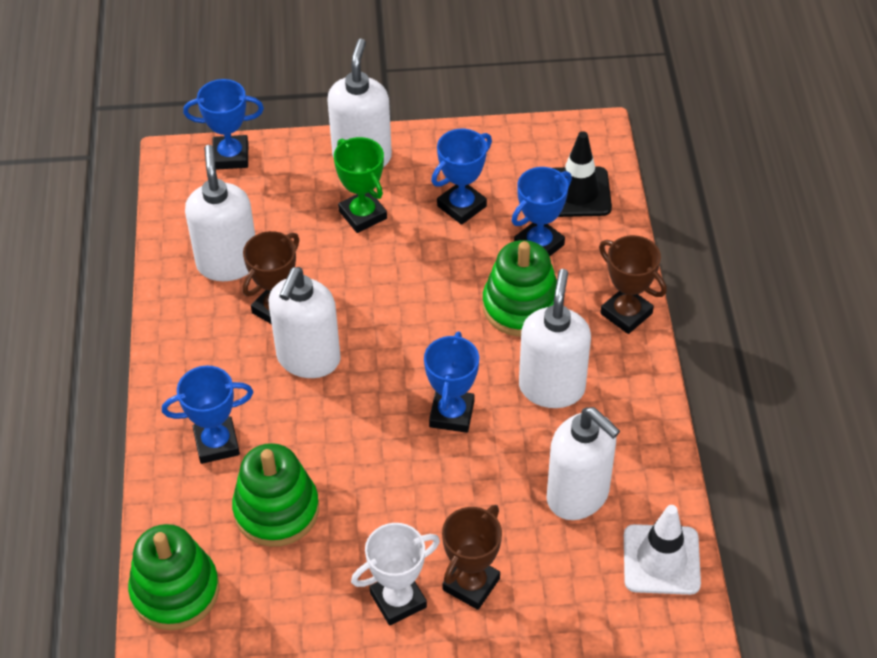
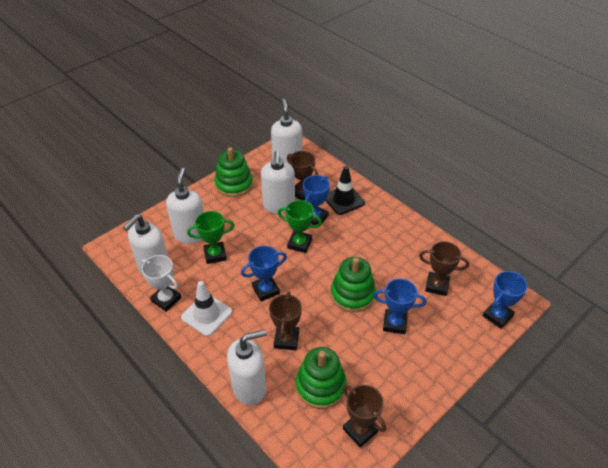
blue trophy: [162,366,253,464] [183,79,264,170] [424,331,479,433] [431,129,492,225] [512,167,572,257] = 5 -> [241,246,287,301] [303,175,330,225] [374,279,426,334] [483,271,528,329] = 4
brown trophy: [243,231,299,324] [442,505,502,610] [599,235,667,334] = 3 -> [269,292,302,350] [287,151,318,201] [343,385,386,447] [419,241,469,296] = 4
green trophy: [334,137,387,233] = 1 -> [187,211,235,264] [278,200,322,253] = 2

